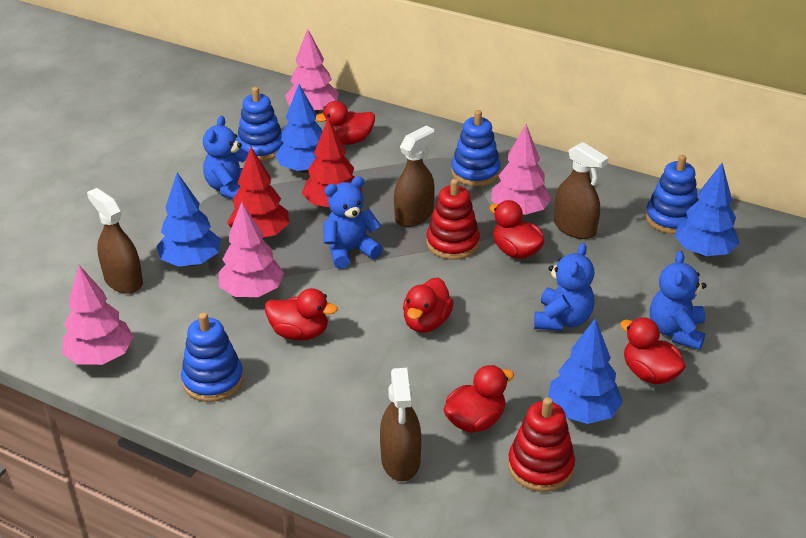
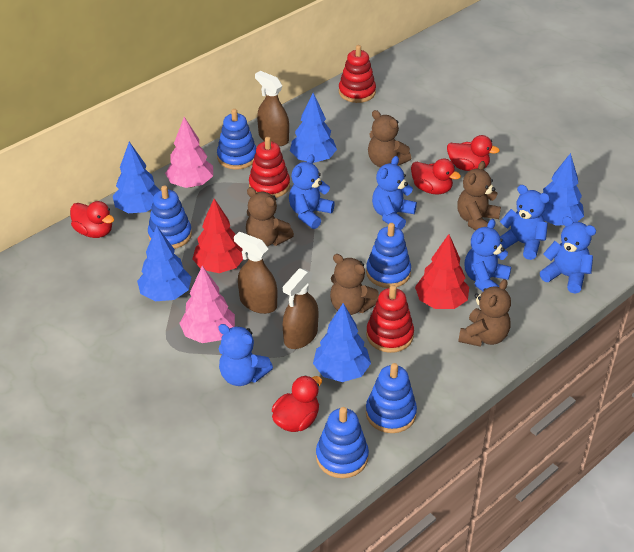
blue stacking toy: [181,312,244,402] [236,87,284,161] [451,110,501,186] [645,155,698,234] = 4 -> [148,185,192,249] [217,109,256,170] [316,407,369,478] [366,223,411,288] [366,363,417,433] = 5
blue teddy bear: [203,116,248,200] [323,176,383,269] [534,243,594,331] [650,251,707,350] = 4 -> [218,324,273,386] [289,154,335,229] [372,156,417,230] [465,219,511,291] [500,185,550,260] [540,216,596,294] = 6
blue tree: [156,173,221,267] [275,84,322,173] [548,318,623,424] [674,163,740,256] = 4 -> [113,142,160,213] [137,226,191,301] [290,93,337,163] [313,303,371,382] [542,153,584,226] = 5
brown spray bottle: [87,188,143,294] [380,368,421,481] [394,126,435,227] [554,142,609,239] = 4 -> [234,232,277,314] [255,71,289,146] [283,268,318,349] = 3
brown teddy bear: none = 0 -> [246,187,294,246] [330,254,379,315] [368,110,411,167] [457,161,501,231] [458,279,511,347] = 5
pink tree: [62,265,134,365] [219,202,284,297] [285,29,339,114] [491,124,552,215] = 4 -> [165,117,213,188] [179,266,235,343] = 2
red duck: [265,288,338,340] [316,101,375,145] [403,277,454,333] [444,365,514,433] [489,200,545,259] [620,317,686,384] = 6 -> [70,201,114,238] [272,375,322,432] [411,158,461,194] [447,135,500,171] = 4
red stacking toy: [427,179,480,260] [508,397,575,492] = 2 -> [249,137,290,198] [339,45,376,103] [366,285,414,353] = 3

